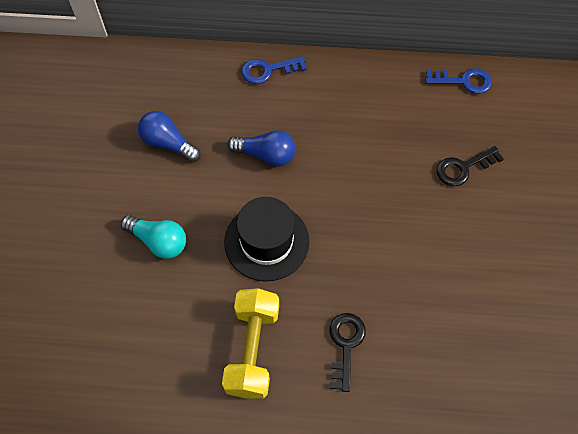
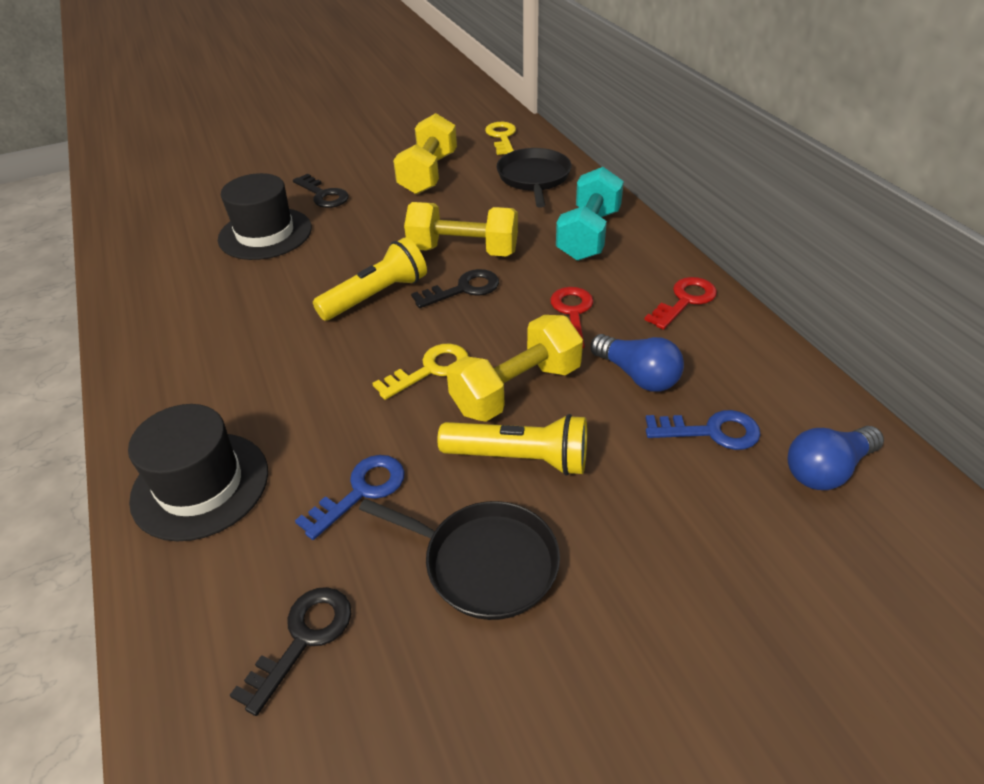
black hat: [224,197,309,281] = 1 -> [128,404,268,542] [218,173,312,260] = 2
black key: [329,313,366,392] [437,146,504,186] = 2 -> [230,587,352,716] [293,174,349,208] [411,269,499,308] = 3
black pan: none = 0 -> [359,498,560,620] [497,148,572,208] = 2
red key: none = 0 -> [550,287,593,348] [644,277,717,330] = 2
turquoise dumbbell: none = 0 -> [556,167,624,261] = 1
turquoise light bulb: [121,215,186,259] = 1 -> none = 0
yellow dumbbell: [222,288,279,399] = 1 -> [393,113,457,194] [404,202,518,257] [447,315,583,422] = 3
yellow flashlight: none = 0 -> [313,237,427,321] [437,414,587,476] = 2
yellow key: none = 0 -> [372,344,469,400] [485,122,516,155] = 2

